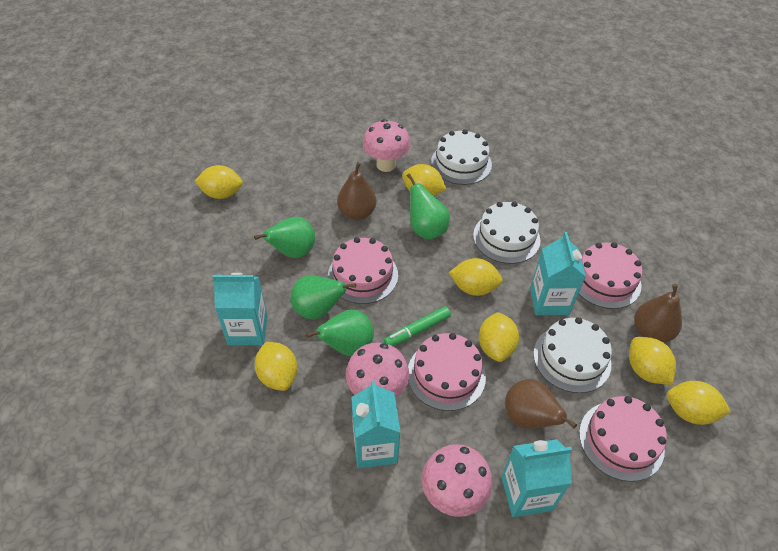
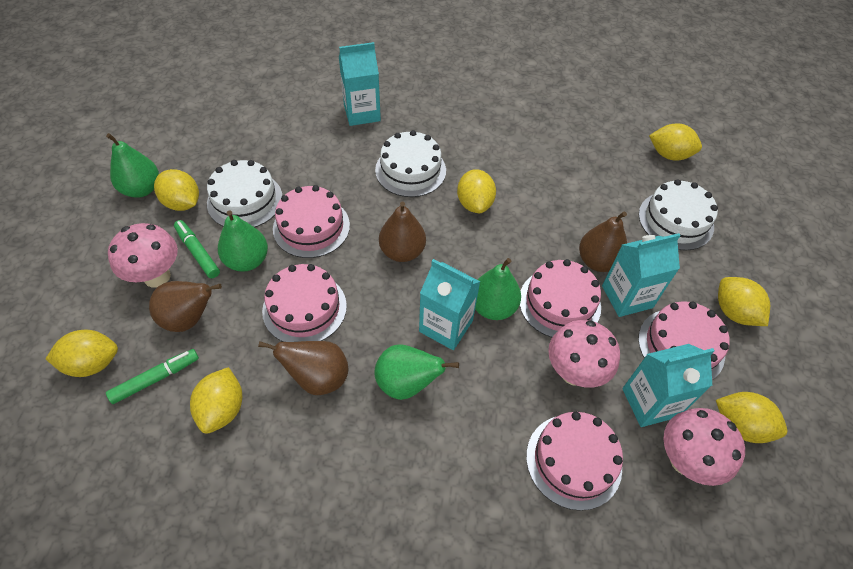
brown pear: [337,162,377,220] [505,379,577,429] [634,284,682,343] = 3 -> [149,281,222,332] [258,341,348,395] [379,202,426,262] [579,211,627,272] = 4
green marker: [384,306,451,346] = 1 -> [106,349,199,404] [174,220,220,278] = 2
pink cake: [328,237,398,304] [408,333,486,411] [579,242,643,309] [579,396,667,482] = 4 -> [262,264,347,342] [273,185,350,258] [520,259,601,338] [526,412,623,511] [638,301,730,380] = 5

